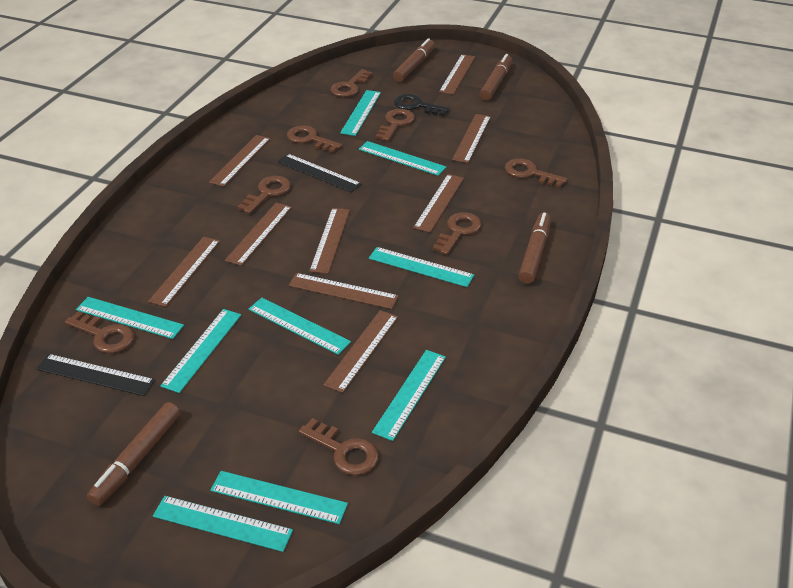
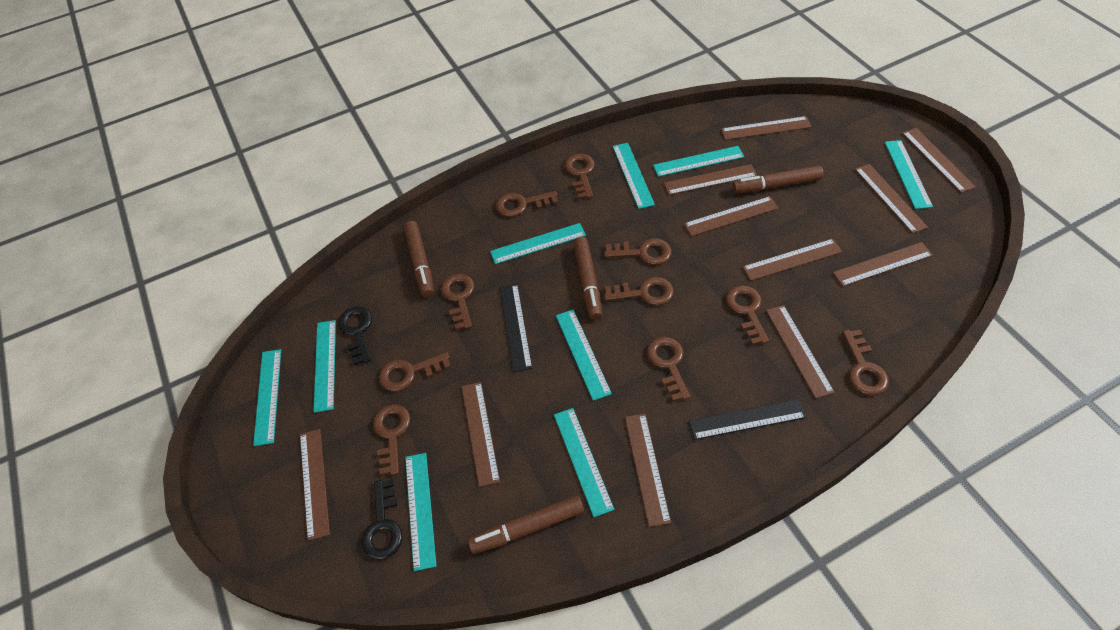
black key: [394,94,450,116] = 1 -> [338,306,372,365] [361,479,402,560] = 2
brown key: [65,311,134,353] [238,176,291,214] [287,126,342,152] [299,418,378,475] [331,69,372,97] [376,109,415,141] [433,212,481,255] [505,158,567,188] = 8 -> [373,404,410,475] [379,352,451,392] [441,274,474,330] [496,191,558,217] [565,153,595,199] [604,238,672,265] [604,277,674,305] [647,337,690,402] [726,285,769,345] [842,330,889,395] = 10
brown ruler: [148,237,220,307] [209,135,270,187] [225,203,292,266] [289,273,398,309] [309,208,350,274] [323,310,398,393] [413,174,464,233] [439,54,475,95] [452,114,491,163] = 9 -> [300,429,330,541] [462,382,500,487] [625,414,671,527] [664,164,757,195] [684,196,778,236] [721,116,812,140] [742,239,842,281] [766,305,835,399] [833,242,933,286] [855,164,928,234] [902,128,976,193] = 11

